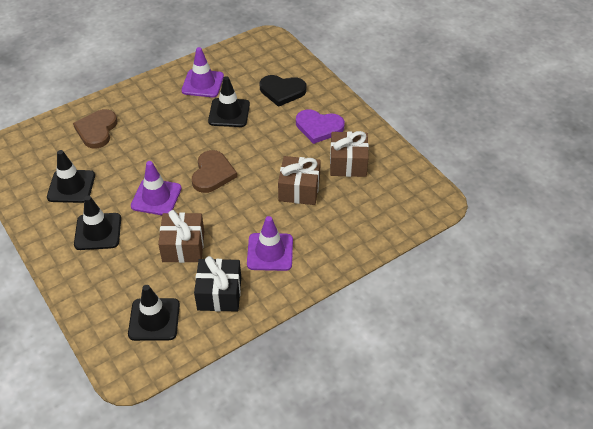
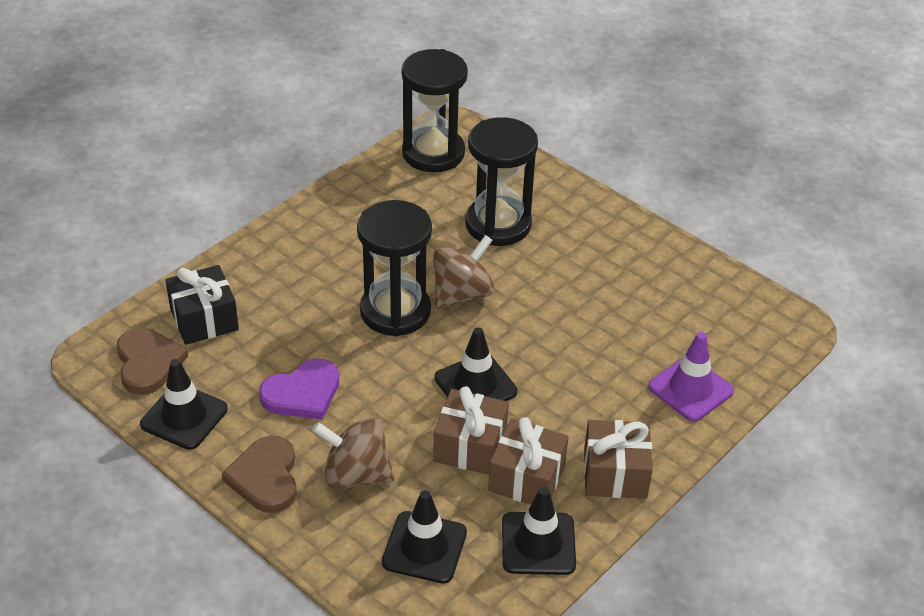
black heart: [260,75,307,107] = 1 -> none = 0
black hourglass: none = 0 -> [357,200,432,337] [402,49,468,172] [465,117,538,246] = 3
brown spinning top: none = 0 -> [312,417,395,490] [433,235,494,309] = 2
purple traffic cone: [131,161,182,215] [181,47,224,97] [247,216,293,271] = 3 -> [648,332,734,422] = 1

